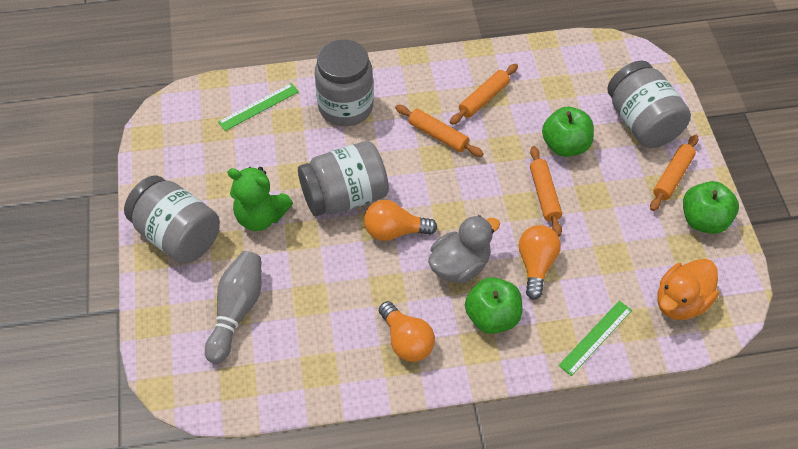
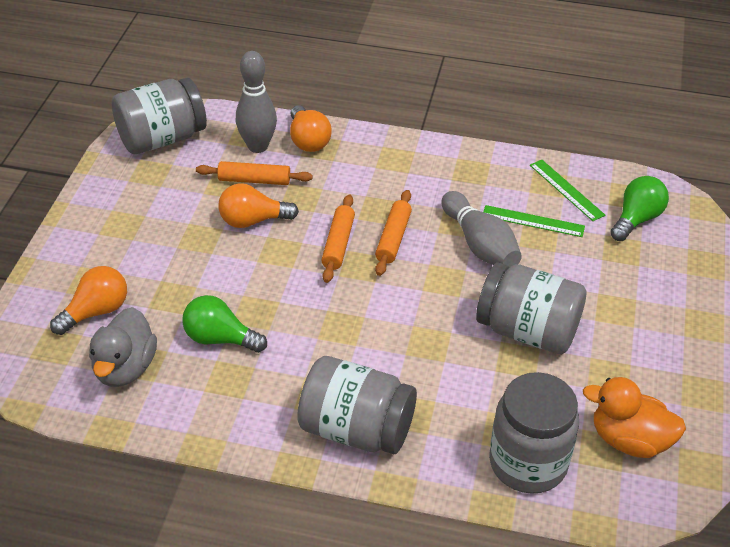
green apple: [465,277,522,334] [542,107,594,157] [683,181,739,234] = 3 -> none = 0
green light bulb: none = 0 -> [182,295,267,353] [610,176,669,241] = 2
green teddy bear: [227,167,293,231] = 1 -> none = 0
grey bowling pin: [205,251,262,364] = 1 -> [236,51,277,153] [442,191,522,267] = 2
orange rolling pin: [395,105,484,157] [450,64,518,125] [530,146,562,236] [650,135,698,211] = 4 -> [196,161,313,185] [321,194,355,283] [375,190,412,276] = 3

